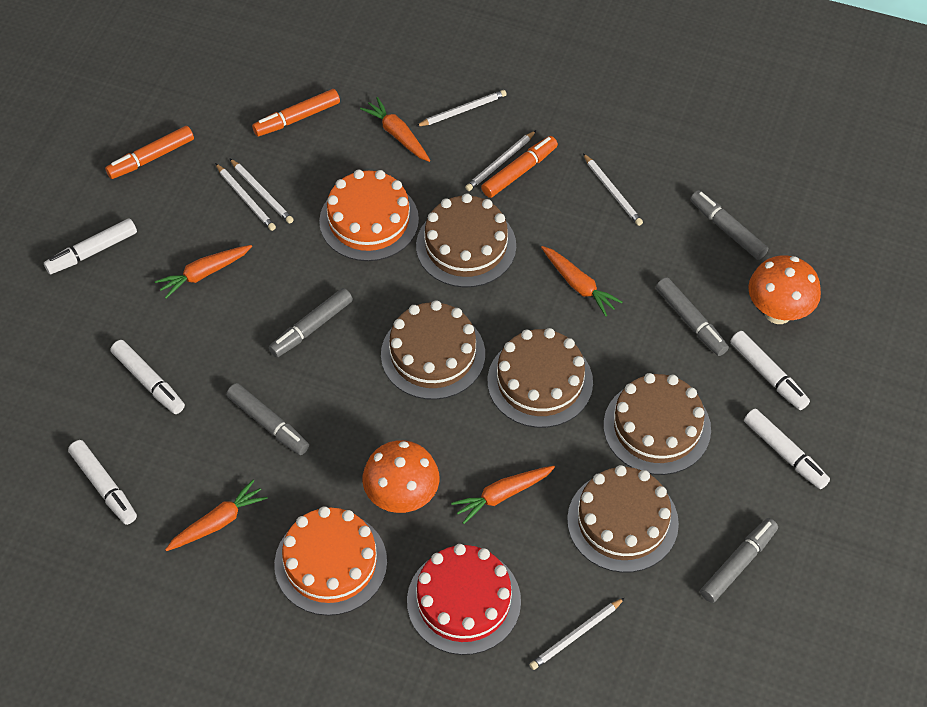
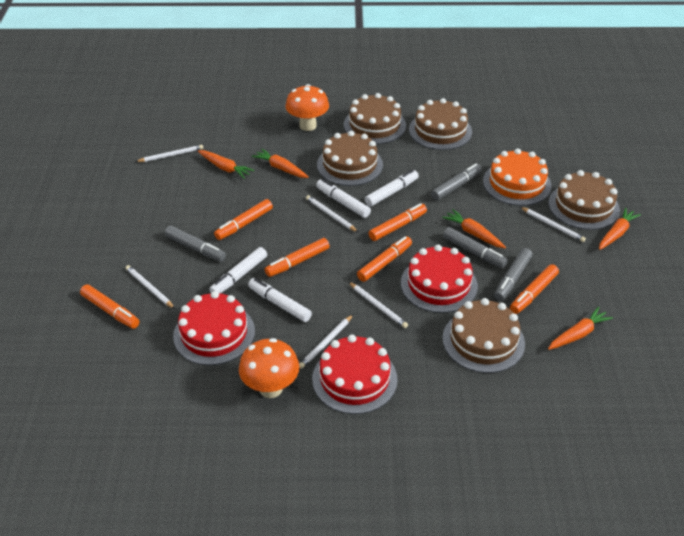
grey marker: [226,383,309,455] [269,288,353,358] [656,277,729,356] [690,190,768,260] [700,518,778,603] = 5 -> [165,226,226,262] [431,164,482,200] [443,227,508,268] [494,248,533,301] = 4
orange cake: [274,506,387,616] [319,170,419,261] = 2 -> [483,148,551,206] = 1
orange marker: [105,126,194,179] [252,89,340,136] [481,136,558,198] = 3 -> [80,284,140,329] [214,199,273,240] [265,238,330,277] [357,236,412,282] [369,203,427,241] [510,264,559,314] = 6
red cake: [407,544,521,655] = 1 -> [173,291,255,365] [312,335,398,414] [401,245,478,313] = 3
white marker: [44,218,137,274] [68,440,137,525] [111,340,185,414] [730,331,810,410] [744,409,830,489] = 5 -> [209,247,267,294] [248,278,312,322] [316,179,371,218] [365,170,419,207] = 4

